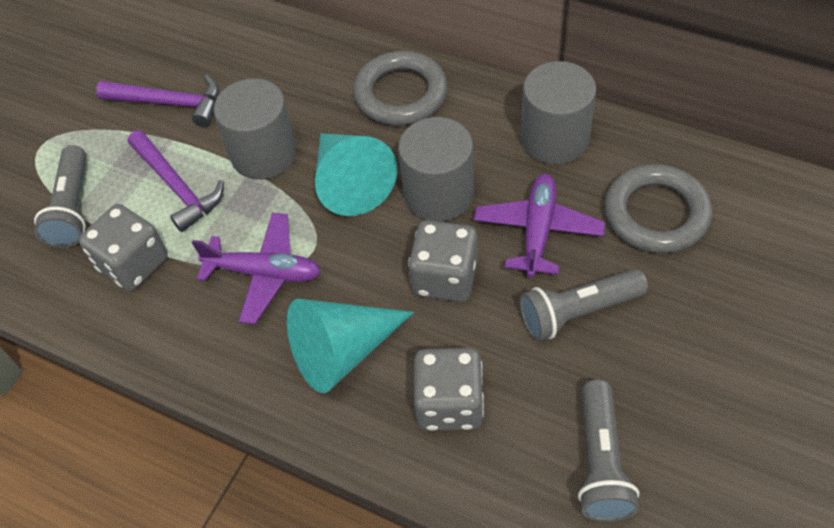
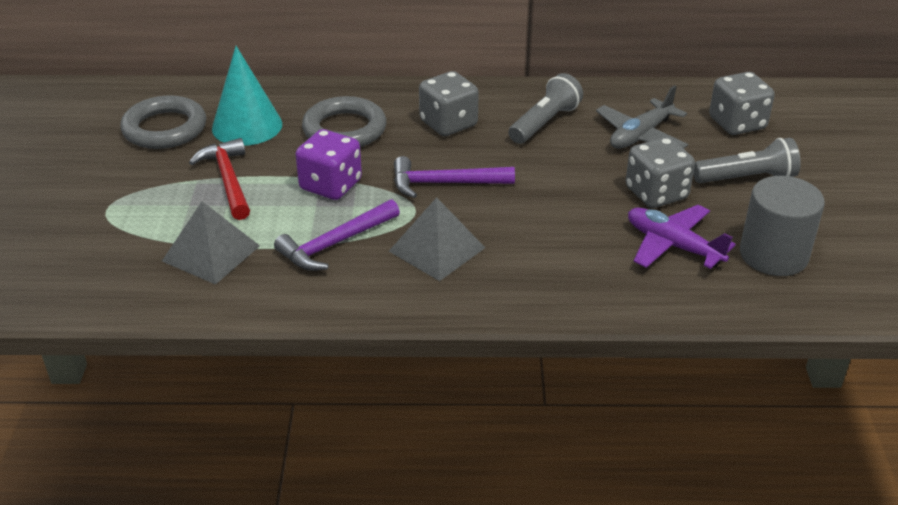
grey cylinder: [214,78,297,180] [398,117,474,222] [521,61,596,164] = 3 -> [740,176,825,276] = 1
grey flashlight: [34,145,87,248] [520,269,648,341] [578,380,639,522] = 3 -> [508,73,583,144] [693,138,801,183] = 2
grey plane: none = 0 -> [596,85,688,149] = 1
grey pyramid: none = 0 -> [162,202,260,285] [389,197,485,281] = 2
purple dice: none = 0 -> [295,129,362,200] = 1
purple plane: [192,212,321,324] [474,174,605,278] = 2 -> [628,205,736,269] = 1
red hammer: none = 0 -> [189,138,250,220] = 1
turquoise cone: [287,299,414,393] [315,133,397,216] = 2 -> [212,46,282,146] = 1

